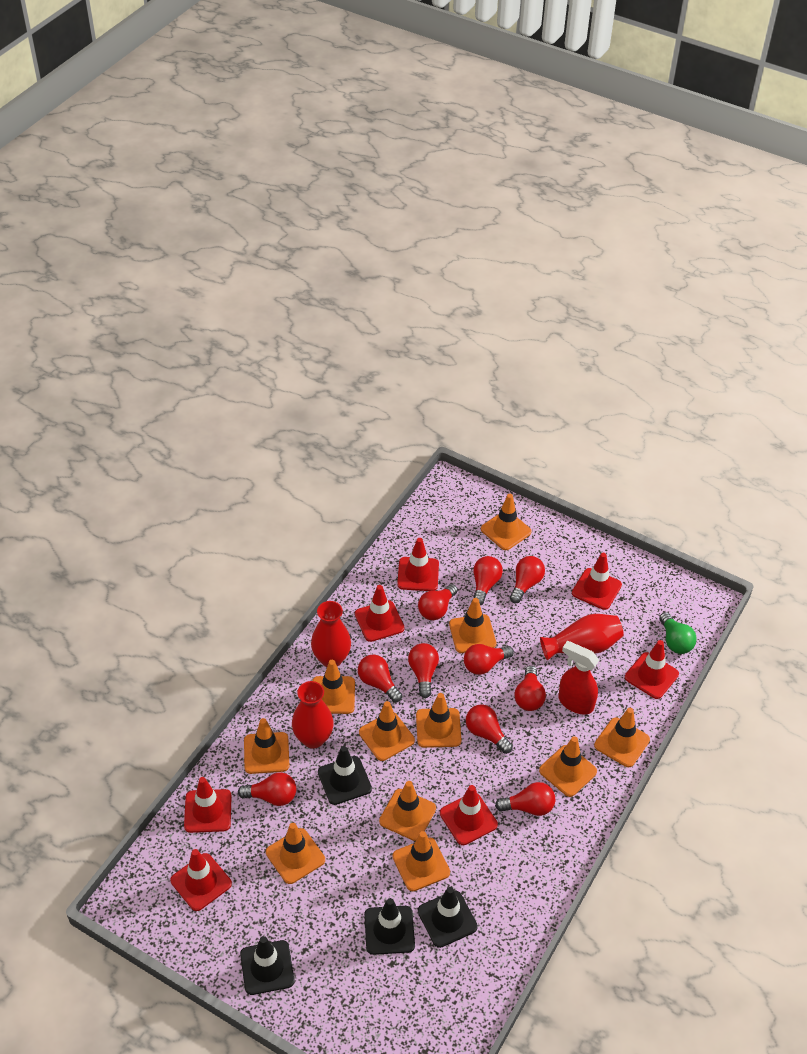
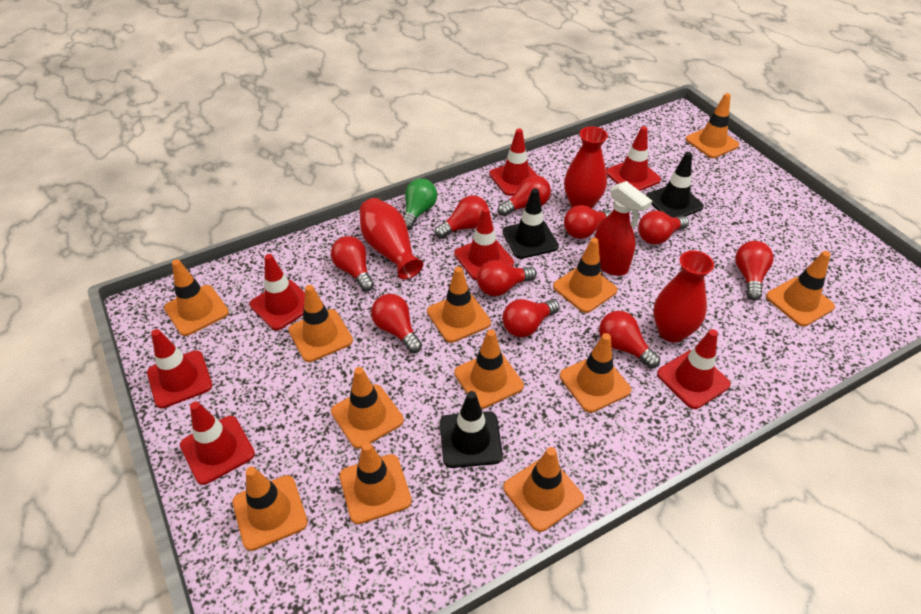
black traffic cone: [240,936,294,995] [318,746,372,805] [364,898,415,955] [418,887,478,948] = 4 -> [440,391,503,468] [502,188,559,259] [646,152,704,217] = 3
orange traffic cone: [244,718,289,774] [266,823,325,884] [312,660,355,714] [359,701,415,761] [379,781,436,841] [392,831,450,891] [416,693,461,748] [449,598,496,653] [481,494,532,550] [539,736,597,797] [594,708,650,767] = 11 -> [164,259,229,336] [233,467,308,551] [288,285,353,362] [331,367,404,449] [339,442,412,524] [427,266,491,343] [454,330,524,409] [503,447,584,532] [553,238,618,313] [560,333,631,413] [686,93,739,158] [766,251,835,326] = 12

